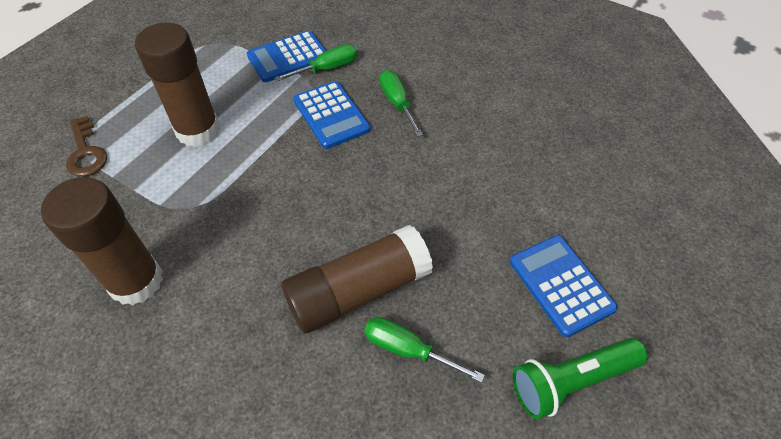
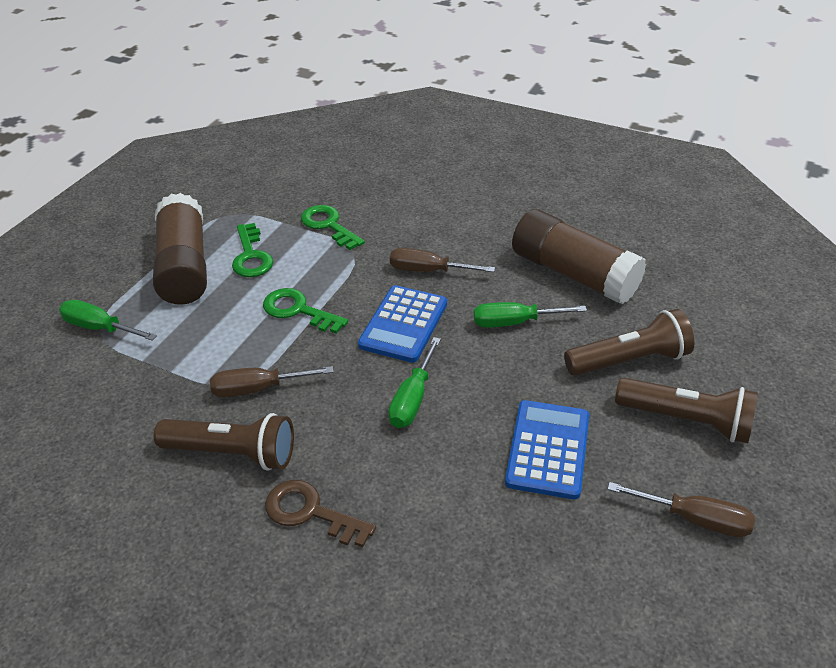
blue calculator: [247,30,326,82] [293,81,371,149] [510,235,618,337] = 3 -> [358,285,447,363] [505,400,589,500] = 2
brown flashlight: none = 0 -> [154,413,294,471] [564,309,694,376] [615,378,758,443] = 3
brown glue stick: [41,177,163,306] [135,23,220,147] [282,225,433,333] = 3 -> [153,193,207,305] [512,209,646,304] = 2
brown screwdriver: none = 0 -> [210,366,333,397] [390,248,495,272] [608,482,755,537] = 3
green flashlight: [513,338,648,419] = 1 -> none = 0
green key: none = 0 -> [232,223,273,277] [263,288,348,334] [301,205,365,250] = 3

